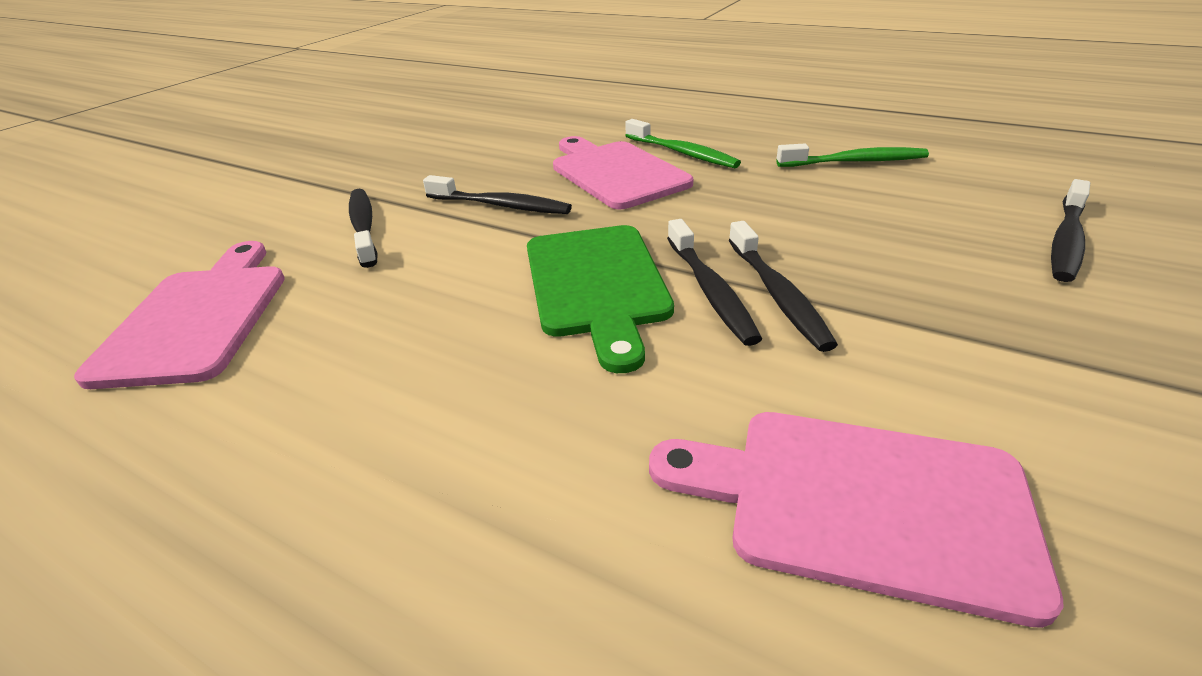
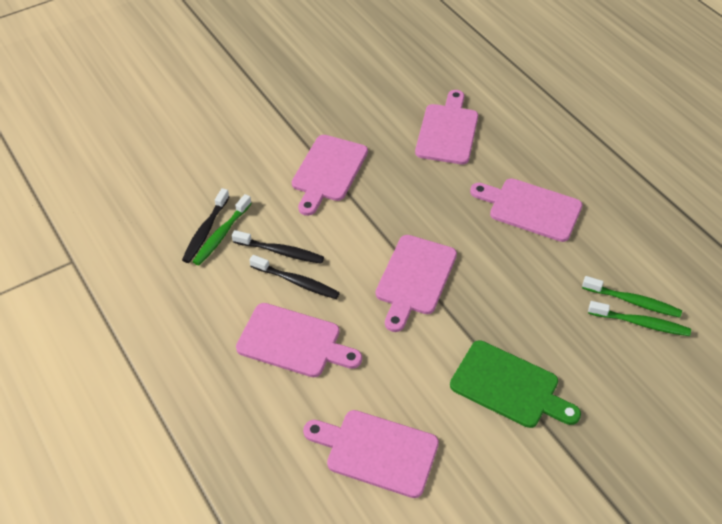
black toothbrush: [349,189,378,268] [423,175,572,214] [667,219,762,346] [729,221,838,352] [1051,179,1090,282] = 5 -> [182,188,230,263] [232,230,324,264] [249,255,340,299] = 3
green toothbrush: [625,119,741,168] [777,144,929,167] = 2 -> [192,194,252,265] [582,276,682,318] [588,301,691,336] = 3
pink cutting board: [74,241,285,389] [553,136,693,209] [649,412,1064,628] = 3 -> [236,303,362,377] [292,135,368,216] [303,410,439,498] [376,235,457,332] [415,90,478,164] [470,178,582,242] = 6

